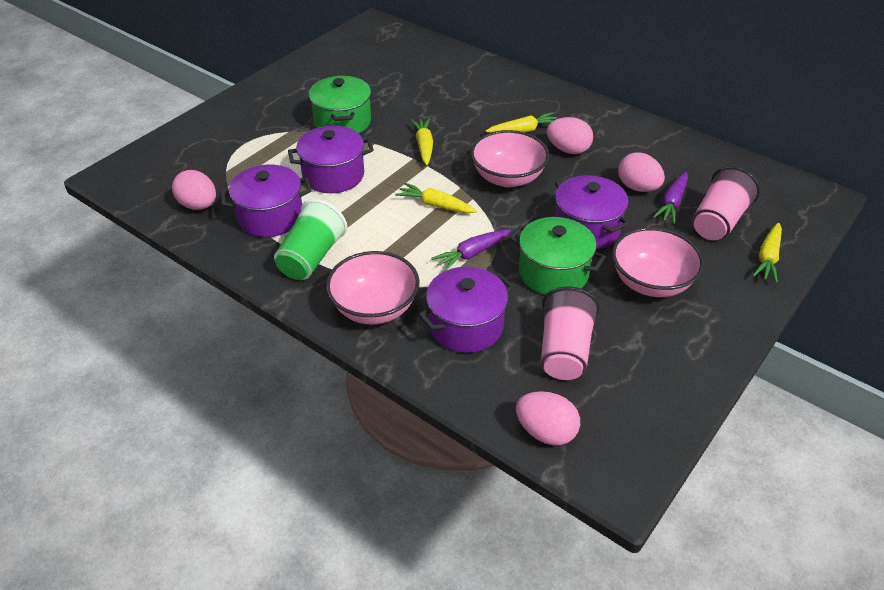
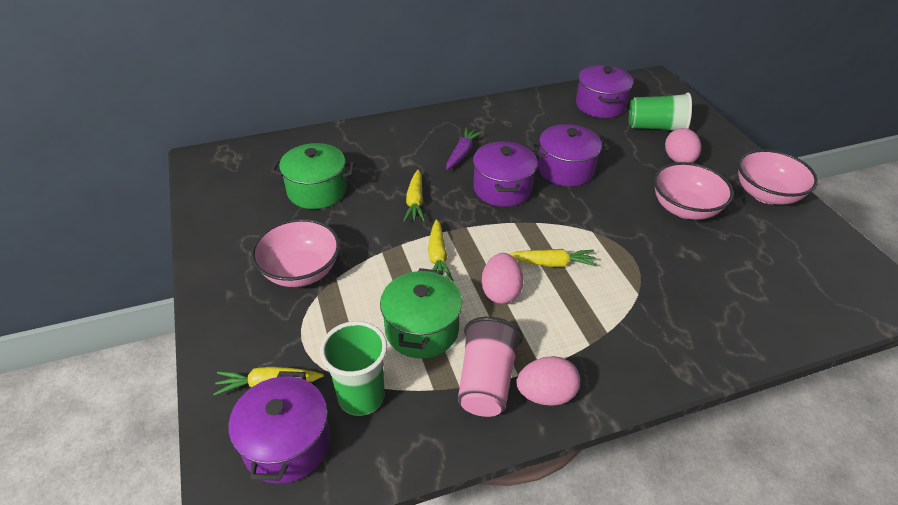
green cup: [274,199,347,280] = 1 -> [320,321,387,416] [629,93,692,131] = 2
pink cup: [540,287,600,380] [692,166,760,241] = 2 -> [458,317,523,417] = 1
pink egg: [172,170,216,210] [516,391,580,445] [546,117,593,154] [618,152,665,192] = 4 -> [482,253,523,304] [516,356,580,406] [665,128,701,163] = 3
purple carrot: [431,230,511,271] [653,172,688,224] = 2 -> [446,128,483,170] = 1

